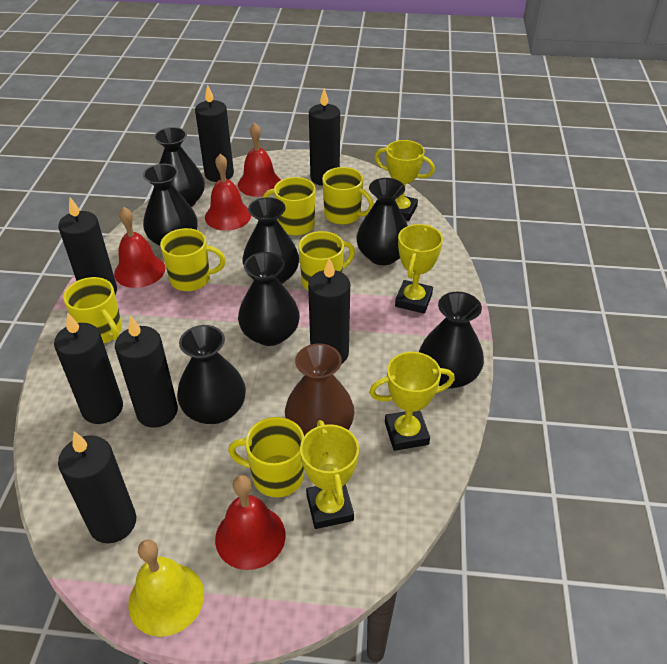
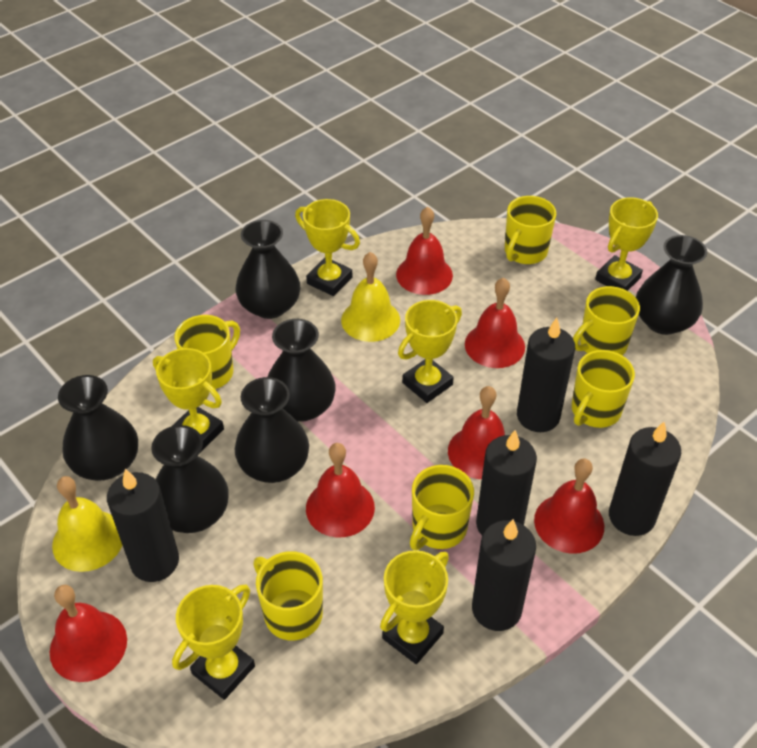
black candle: [54,312,123,424] [58,197,117,294] [58,431,136,543] [115,316,178,428] [195,84,234,182] [308,258,350,364] [309,88,340,186] = 7 -> [107,469,179,582] [472,519,536,631] [476,430,537,535] [517,318,575,432] [609,421,681,536] = 5
black vase: [143,164,198,246] [154,127,205,207] [177,325,246,424] [238,252,300,346] [242,197,299,284] [357,178,408,265] [419,292,484,389] = 7 -> [58,375,138,481] [151,425,229,533] [235,220,300,319] [235,377,309,483] [268,319,336,422] [636,235,707,335] = 6
brown vase: [285,343,355,436] = 1 -> none = 0
red bell: [114,207,165,288] [205,154,251,231] [215,475,286,570] [238,122,281,197] = 4 -> [50,585,127,682] [306,443,375,538] [396,207,453,295] [448,386,505,479] [465,278,525,368] [534,458,604,554] = 6
yellow bell: [128,539,204,637] = 1 -> [52,476,122,572] [341,252,400,342] = 2
yellow trophy: [300,420,359,529] [369,352,455,451] [374,140,435,221] [395,224,443,314] = 4 -> [153,348,224,452] [172,585,255,700] [295,199,360,296] [380,550,449,664] [398,300,462,403] [595,197,658,291] = 6

